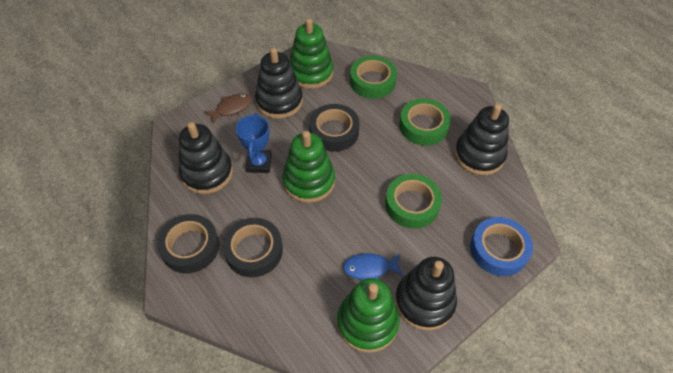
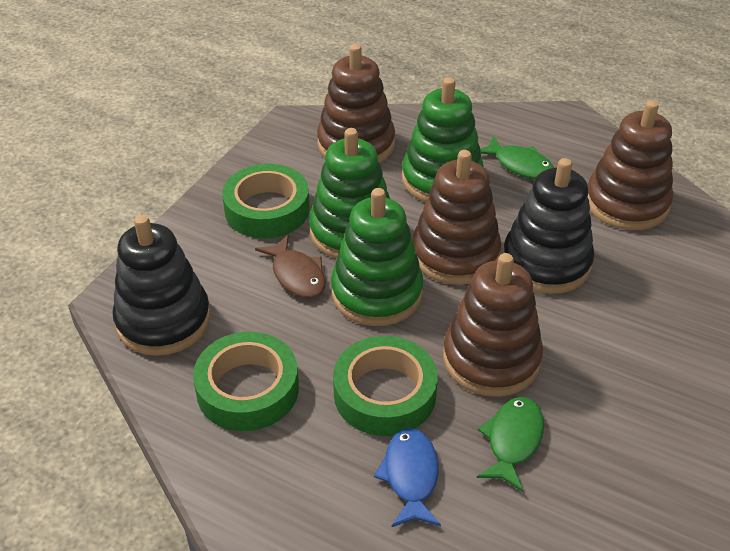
black stacking toy: [179,122,233,194] [255,47,303,119] [395,257,457,331] [454,104,509,175] = 4 -> [112,215,210,356] [503,158,594,294] = 2
black tape: [157,214,219,273] [222,218,283,277] [309,104,360,152] = 3 -> none = 0
blue tape: [470,217,533,276] = 1 -> none = 0
blue trophy: [236,113,272,173] = 1 -> none = 0
brown stacking toy: none = 0 -> [317,44,395,163] [412,150,501,285] [443,253,543,397] [588,100,673,230] = 4
green fish: none = 0 -> [477,397,544,492] [480,135,554,179] = 2

